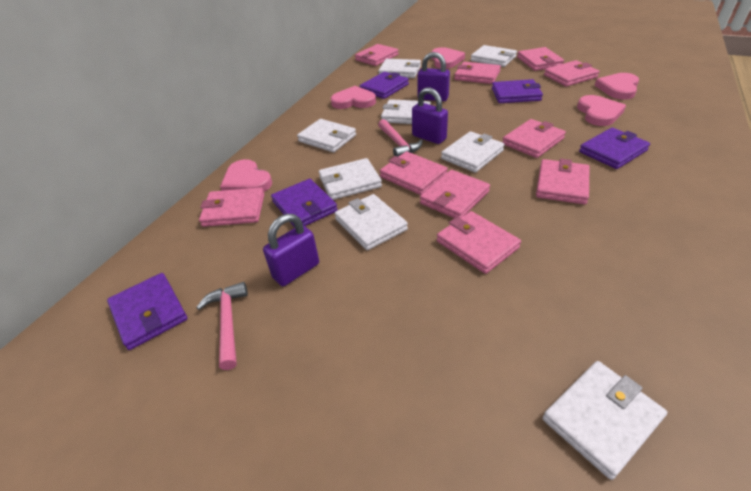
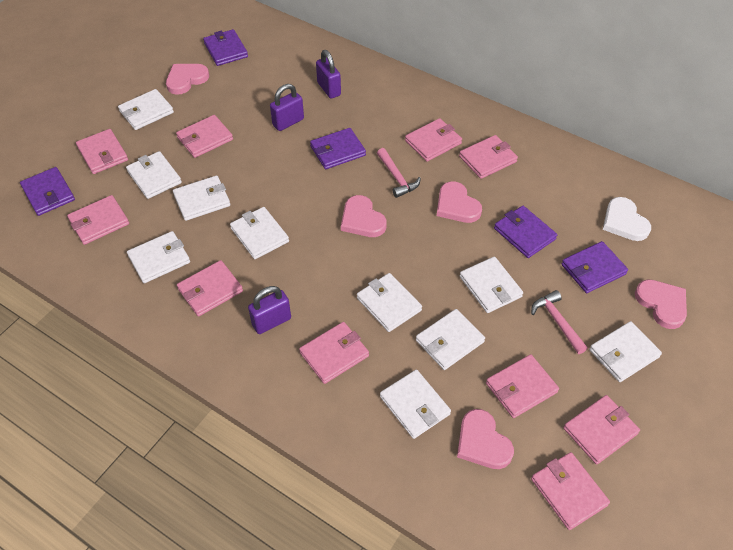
white heart: none = 0 -> [603,197,651,241] = 1
white wallet: [297,119,356,152] [319,158,382,200] [335,194,408,250] [378,59,421,78] [381,99,431,124] [441,131,505,173] [471,45,517,67] [543,361,667,480] = 8 -> [118,89,174,130] [126,151,182,199] [127,231,190,283] [173,175,230,221] [230,207,289,259] [357,273,422,332] [380,370,451,439] [416,309,485,370] [460,257,523,313] [589,321,662,382] = 10

